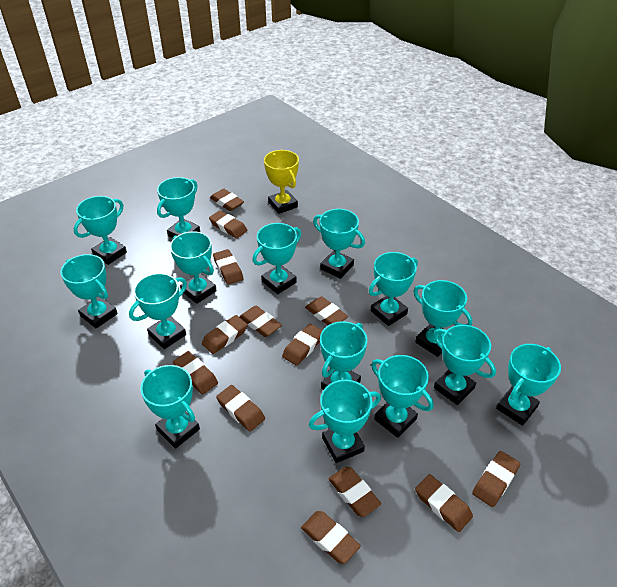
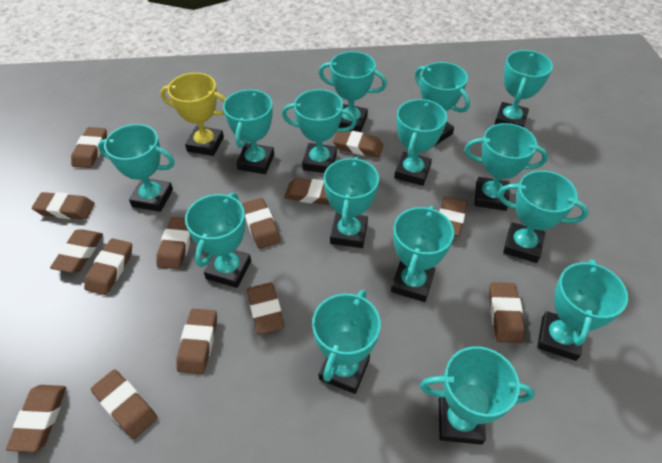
brown eraser: [173,351,218,394] [202,315,248,354] [209,210,247,238] [210,189,244,211] [213,249,243,285] [216,385,265,431] [239,306,282,337] [282,324,323,366] [301,511,361,564] [305,297,348,325] [328,467,381,517] [415,474,473,532] [472,451,520,507] = 13 -> [6,385,66,452] [32,192,95,220] [50,229,103,273] [71,127,107,168] [84,238,132,295] [91,369,157,439] [156,217,191,269] [176,309,217,374] [242,198,280,249] [247,282,285,334] [284,178,330,205] [333,131,384,158] [439,197,467,236] [489,282,525,343] = 14

